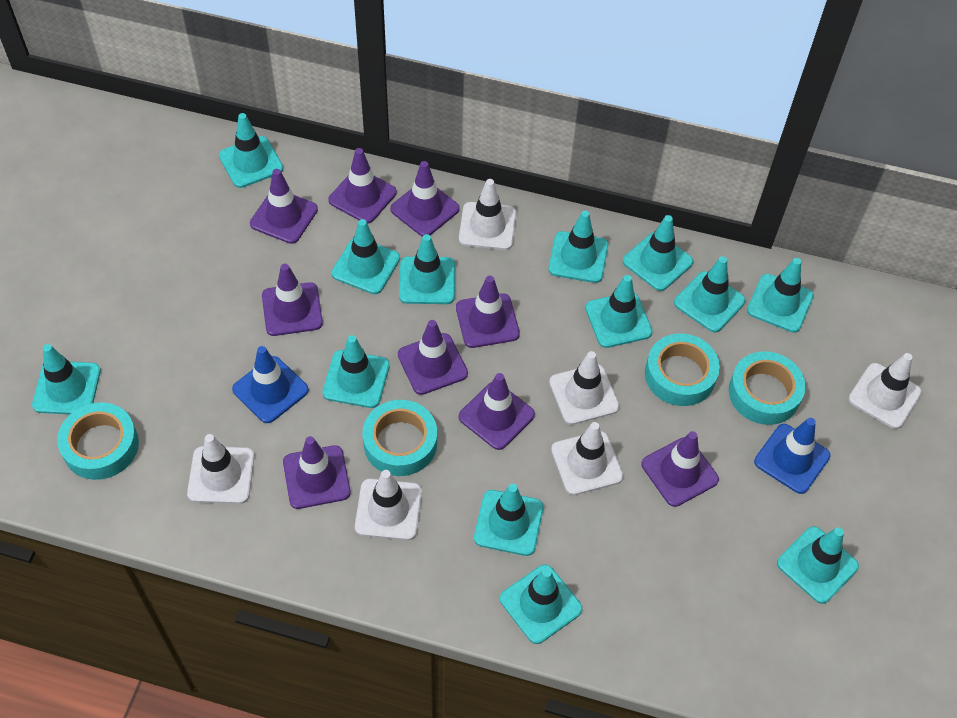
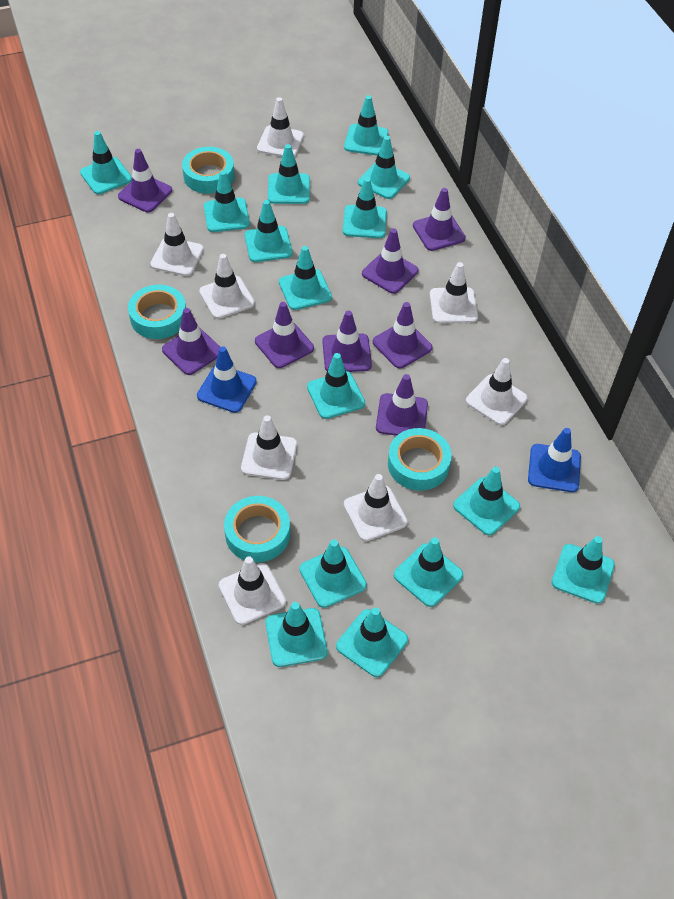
purple traffic cone: [250,169,318,244] [262,264,323,336] [283,436,351,509] [328,148,397,224] [390,161,460,237] [398,320,468,395] [456,276,520,348] [458,373,535,450] [641,431,719,507] = 9 -> [118,149,172,212] [162,308,220,375] [255,302,314,368] [322,311,372,372] [362,228,418,294] [373,302,433,368] [376,374,428,436] [413,188,466,251] = 8
turquoise traffic cone: [32,344,101,414] [219,113,283,188] [322,335,390,408] [331,219,400,294] [399,234,455,304] [474,484,544,556] [500,565,582,644] [548,211,608,283] [585,275,653,348] [623,215,693,291] [674,256,746,332] [747,258,814,333] [777,526,859,604] = 13 -> [80,131,132,194] [204,171,250,232] [244,200,293,262] [265,602,328,667] [268,144,310,204] [279,246,332,310] [300,539,367,608] [307,353,365,419] [336,607,408,677] [343,178,387,238] [344,95,388,155] [358,136,410,199] [394,537,463,607] [453,467,520,535] [552,536,615,604] = 15
white traffic cone: [187,434,254,504] [355,470,422,540] [459,179,516,250] [549,351,619,425] [551,422,623,495] [848,353,922,429] = 6 -> [150,213,204,276] [199,254,255,319] [219,556,286,625] [241,415,297,480] [257,97,304,157] [344,474,407,541] [429,262,478,323] [466,358,528,425] = 8

